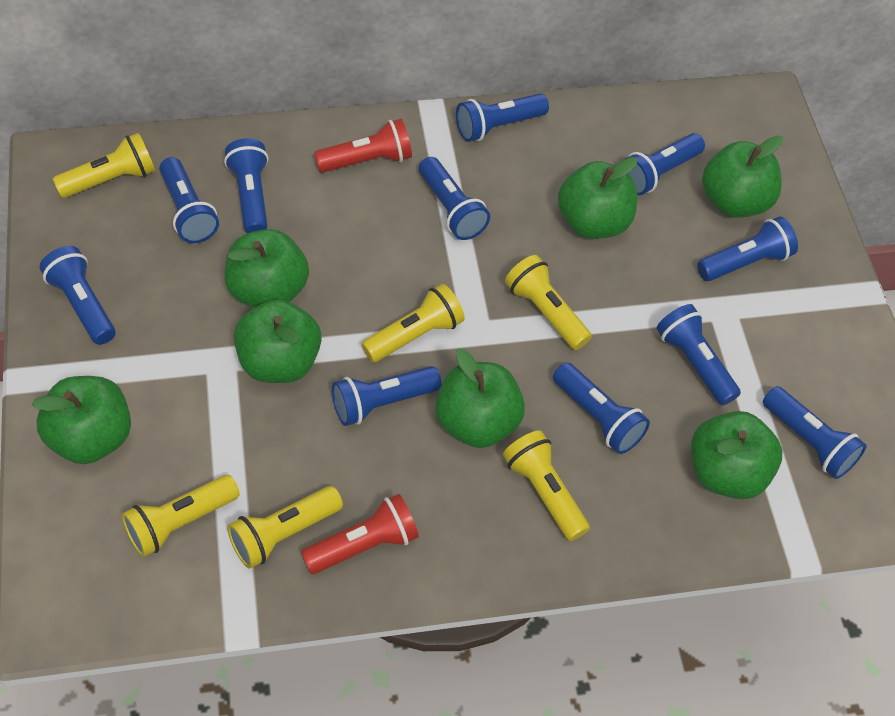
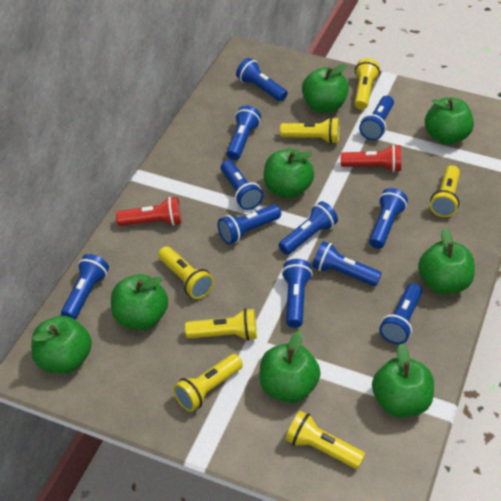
green apple: [32,376,131,464] [224,229,309,308] [234,299,322,383] [436,348,525,448] [558,157,638,239] [691,411,782,499] [702,135,783,218] = 7 -> [31,316,92,374] [111,274,168,330] [260,331,321,403] [263,149,314,198] [302,64,349,113] [372,344,434,417] [418,227,475,294] [425,97,474,145] = 8
yellow flashlight: [53,133,155,198] [122,475,240,557] [227,486,343,569] [361,284,465,362] [503,430,590,541] [505,255,592,350] = 6 -> [158,246,214,299] [173,354,243,412] [185,308,257,341] [280,117,339,144] [285,411,365,469] [354,58,380,110] [430,165,460,217] = 7

